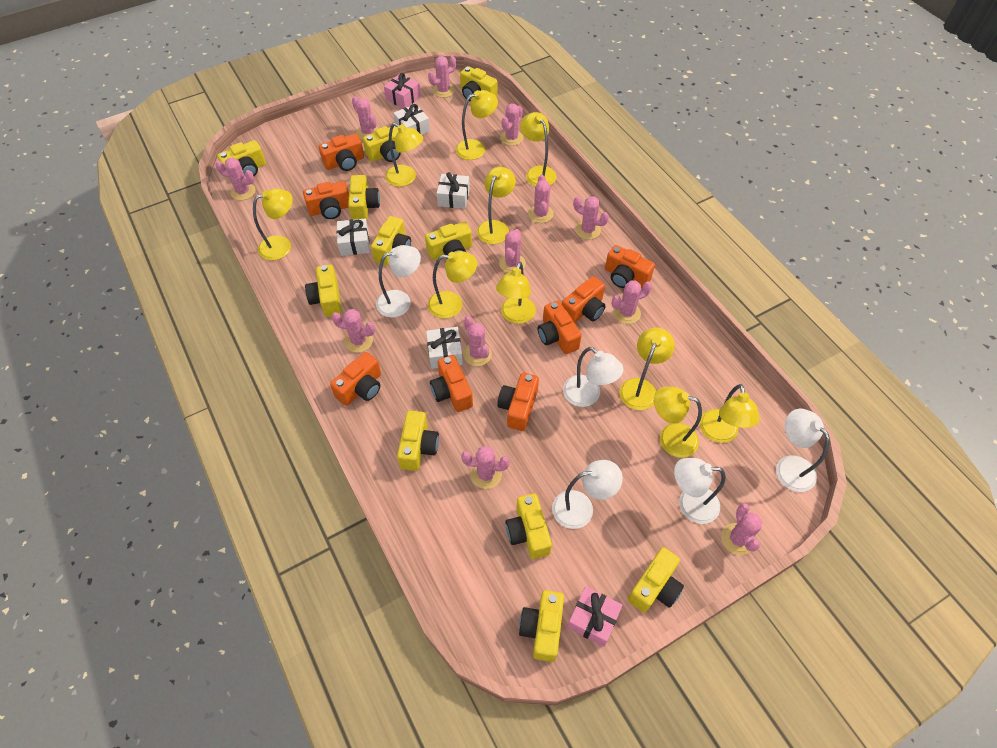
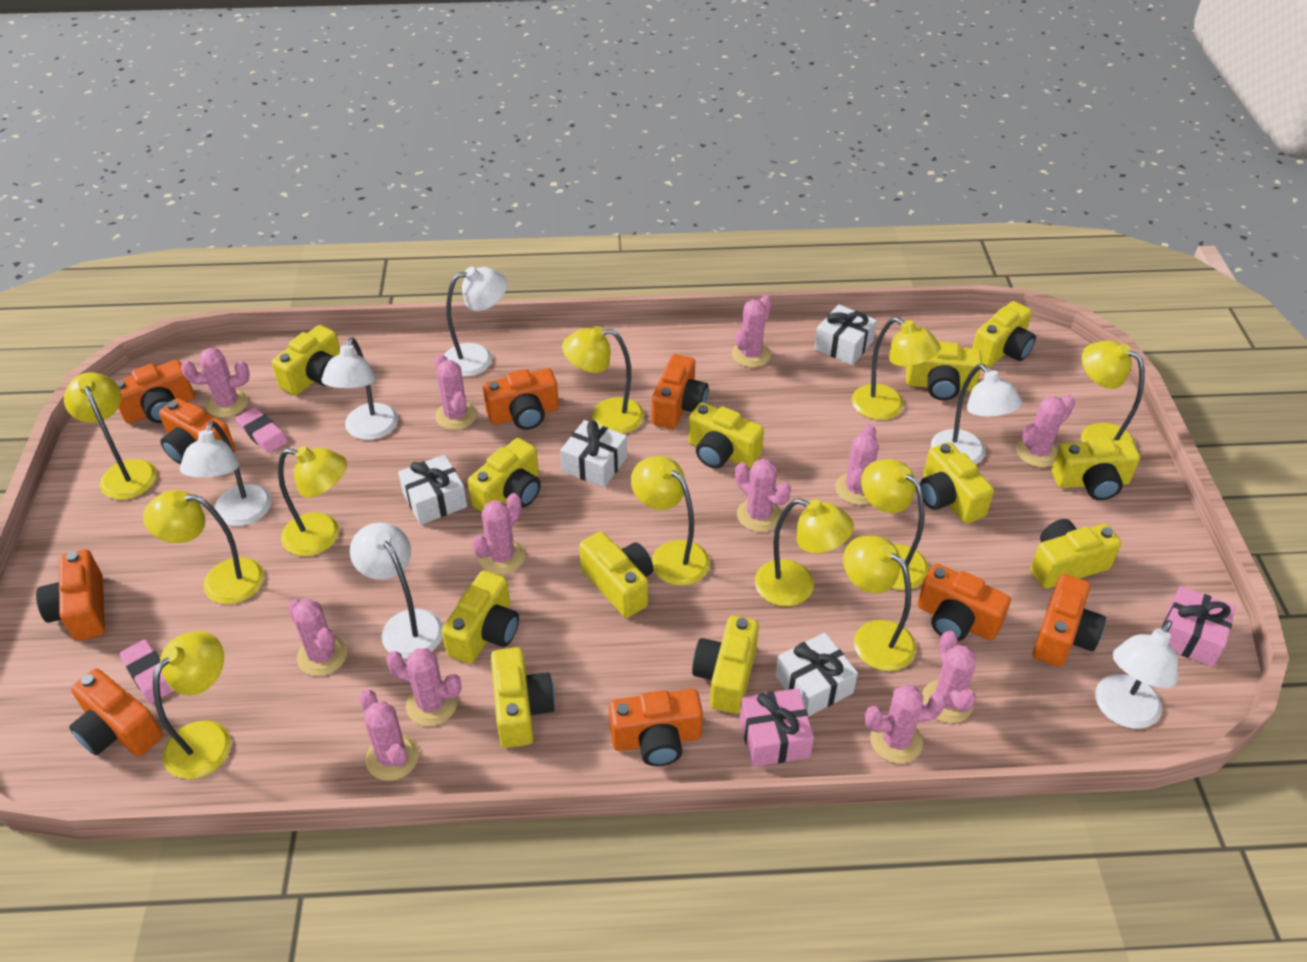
orange camera: [303,181,349,219] [319,133,364,171] [330,352,381,406] [430,355,473,412] [497,373,539,431] [538,301,582,354] [562,276,606,323] [605,245,655,288] = 8 -> [36,549,105,641] [69,668,163,757] [115,360,195,424] [159,398,236,464] [483,368,559,430] [609,689,703,766] [652,354,709,429] [918,563,1011,641] [1033,574,1106,667] = 9
pink eraser: none = 0 -> [120,639,174,703] [235,407,288,453] = 2
white lamp: [376,245,421,317] [552,460,623,529] [563,347,624,407] [674,458,726,524] [776,409,830,492] = 5 -> [180,421,272,526] [322,337,398,440] [350,523,443,659] [444,267,507,377] [931,364,1022,464] [1095,620,1179,729] = 6
yellow camera: [217,140,266,179] [305,264,342,317] [348,175,380,221] [363,126,401,162] [371,216,411,265] [397,410,439,471] [425,222,472,260] [460,66,498,102] [506,493,552,559] [519,590,564,662] [628,547,684,613] = 11 -> [272,325,340,396] [442,570,519,664] [468,438,541,512] [491,647,555,748] [579,531,653,618] [688,402,764,469] [692,616,759,714] [906,341,982,400] [920,442,994,524] [972,301,1036,367] [1030,519,1121,589] [1052,437,1140,500] = 12
yellow lamp: [253,188,293,260] [385,123,423,187] [428,251,477,319] [456,90,498,160] [477,167,516,244] [496,262,536,324] [520,112,557,186] [620,328,675,410] [654,387,702,458] [700,384,760,443] = 10 -> [64,372,157,500] [143,490,264,604] [153,631,231,779] [278,446,347,556] [562,326,644,434] [631,456,710,586] [755,498,854,606] [843,536,916,671] [852,317,940,420] [861,459,929,590] [1081,341,1144,446] = 11

